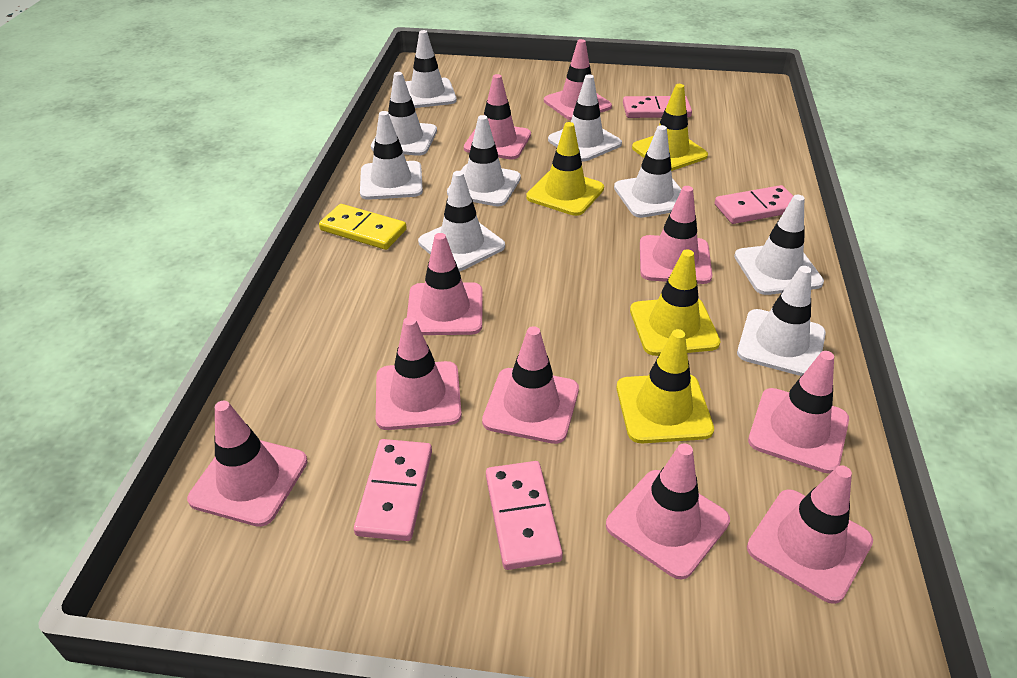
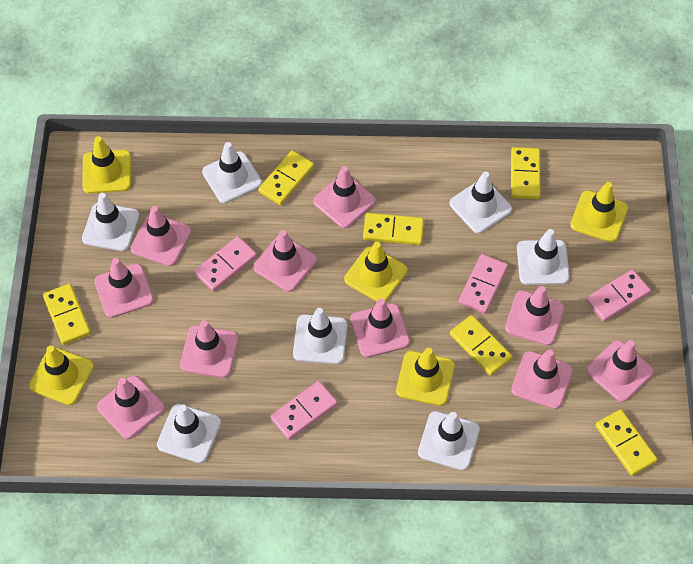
white traffic cone: [360,111,423,200] [371,72,437,156] [405,30,457,108] [418,171,505,272] [447,115,521,207] [548,74,622,161] [614,125,682,218] [734,195,824,295] [737,266,826,376] = 9 -> [82,193,140,251] [157,404,221,463] [202,142,262,203] [293,308,347,364] [418,411,480,470] [449,172,512,233] [517,229,570,285] = 7
yellow domino: [319,204,407,250] = 1 -> [43,284,91,345] [258,150,314,205] [363,213,424,245] [450,315,513,376] [511,147,540,199] [595,409,658,476] = 6
yellow traffic cone: [526,122,604,216] [617,329,714,443] [630,249,720,356] [632,84,708,171] = 4 -> [29,345,94,405] [82,136,131,194] [344,242,408,302] [396,348,455,406] [570,182,628,242] = 5

